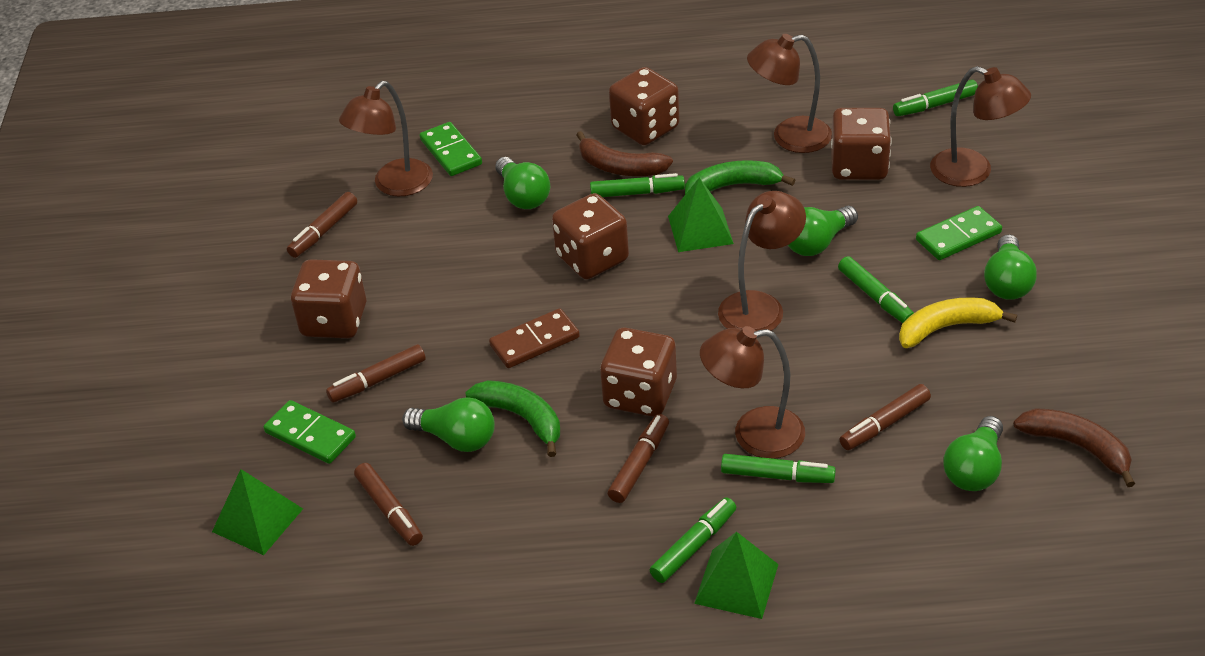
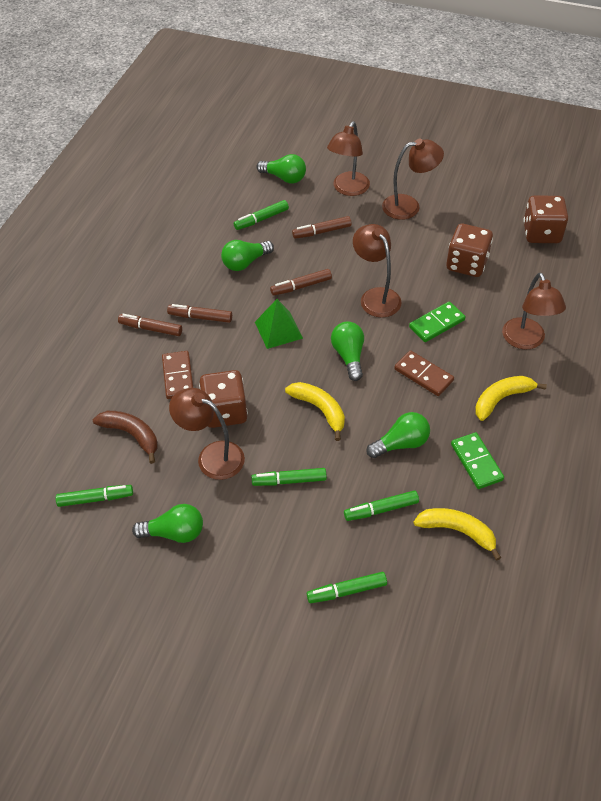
brown banana: [576,131,673,176] [1013,408,1135,487] = 2 -> [93,411,157,464] = 1
brown dice: [291,259,366,338] [552,193,629,279] [600,328,677,417] [609,67,679,145] [831,108,892,180] = 5 -> [199,370,248,428] [446,224,493,277] [523,195,568,243] = 3
brown domino: [489,308,580,368] = 1 -> [162,351,193,399] [394,351,454,396] = 2
brown marker: [287,192,357,258] [326,344,426,402] [354,463,423,546] [608,414,669,503] [839,384,931,450] = 5 -> [118,314,182,336] [167,304,232,323] [270,269,332,296] [292,216,351,239] = 4
green banana: [465,380,560,457] [685,160,795,194] = 2 -> none = 0
green domino: [264,400,356,464] [420,122,482,176] [916,206,1002,260] = 3 -> [409,302,465,342] [451,432,504,489] = 2
green pyramid: [212,469,303,555] [668,178,734,252] [694,532,778,619] = 3 -> [255,299,303,349] = 1
yellow banana: [899,297,1017,348] = 1 -> [285,382,345,441] [413,508,501,560] [475,376,547,421] = 3

